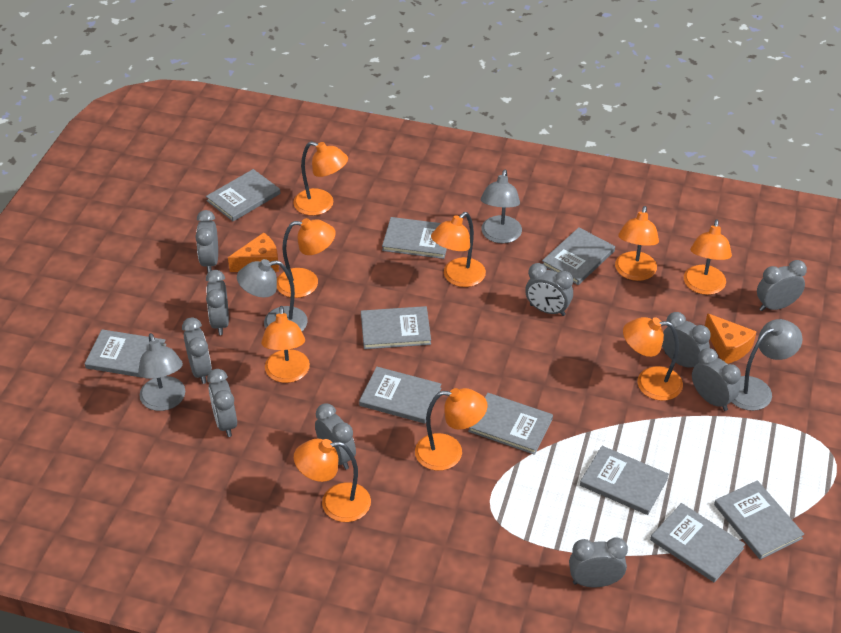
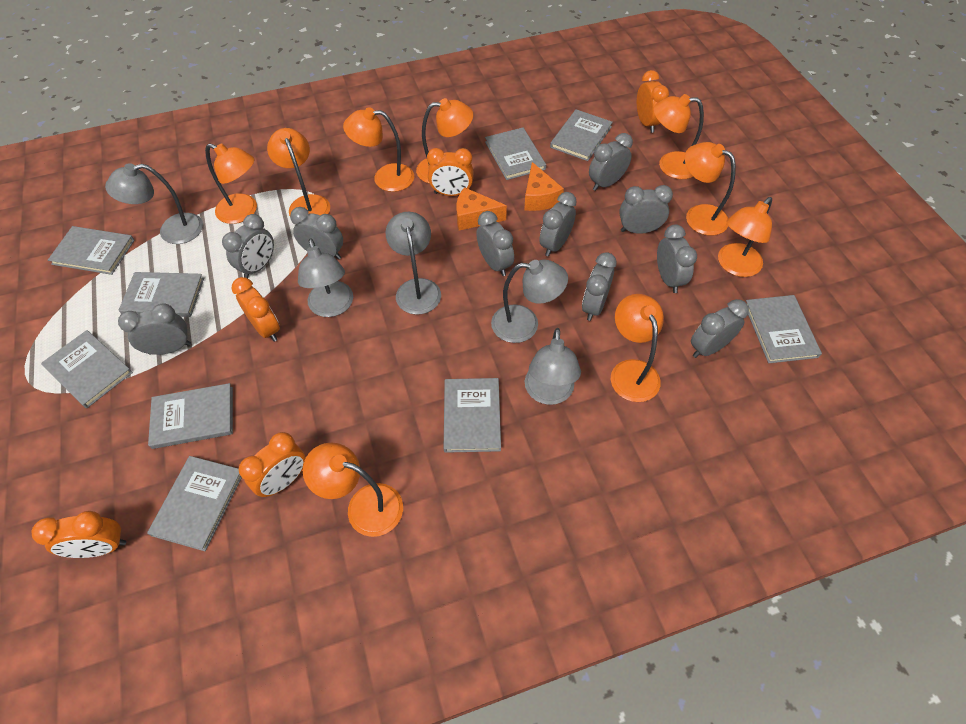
grey book: [84,329,166,378] [206,169,280,221] [359,367,441,424] [361,306,431,349] [382,217,447,259] [468,393,553,455] [542,227,615,285] [580,446,669,515] [650,503,745,583] [714,480,804,560] = 10 -> [41,330,133,408] [48,226,135,275] [119,272,204,317] [147,456,242,551] [148,383,233,449] [444,378,501,453] [485,128,546,180] [550,109,613,161] [746,295,822,363] = 9
grey lamp: [138,333,185,411] [237,259,308,331] [481,169,522,243] [732,319,803,411] = 4 -> [105,163,203,244] [298,238,353,317] [386,212,441,315] [491,260,568,343] [525,328,581,405] = 5
orange clock: none = 0 -> [31,511,126,558] [232,277,280,342] [239,432,306,497] [427,148,474,196] [637,70,669,133] = 5

